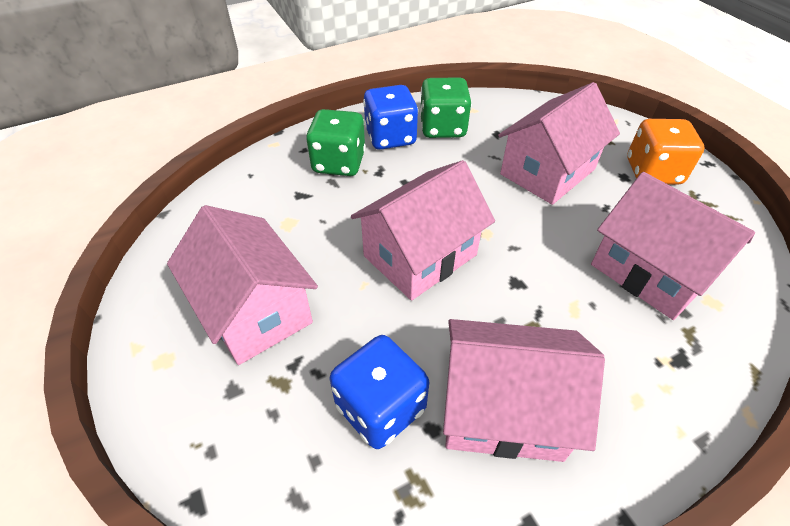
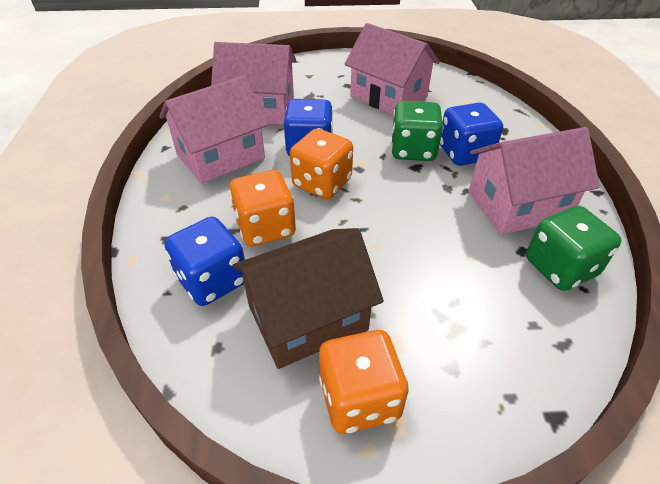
blue dice: [330,335,429,449] [363,85,418,150] = 2 -> [164,217,245,306] [284,99,333,156] [440,102,503,166] = 3
brown house: none = 0 -> [232,228,384,369] = 1
orange dice: [627,119,704,185] = 1 -> [229,170,296,246] [290,128,353,199] [319,330,409,434] = 3
pink house: [167,205,318,365] [351,160,495,301] [443,319,605,462] [498,82,620,205] [591,172,755,320] = 5 -> [159,75,268,184] [211,42,297,125] [345,23,440,115] [468,127,600,235] = 4

